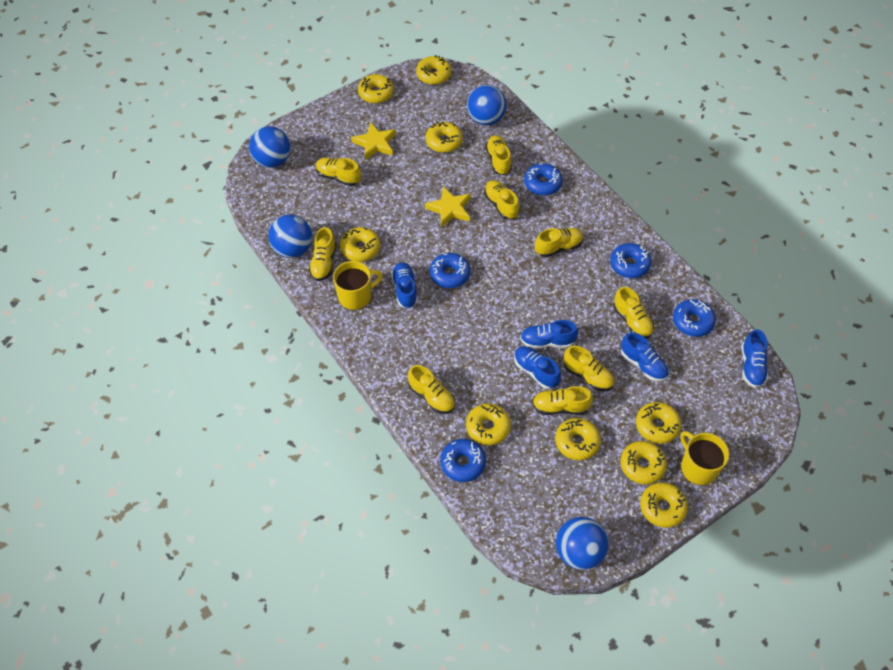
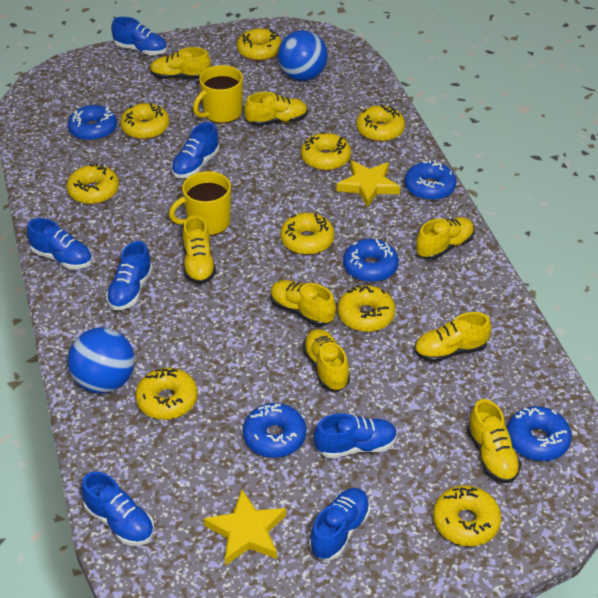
blue ball: [249,126,290,168] [268,214,312,258] [467,85,507,125] [556,517,609,570] = 4 -> [68,327,135,393] [278,30,328,81] = 2
blue shoe: [391,262,418,308] [514,346,561,389] [520,320,578,349] [621,332,668,381] [742,329,768,388] = 5 -> [27,218,92,269] [81,472,154,546] [106,241,153,310] [111,17,167,55] [171,122,219,178] [309,488,370,560] [314,413,397,458] = 7
yellow shoe: [309,227,336,281] [316,157,361,186] [408,365,455,414] [484,180,519,219] [485,135,512,175] [532,386,593,415] [535,228,583,257] [564,346,614,391] [613,287,654,339] = 9 -> [150,47,211,79] [183,216,216,284] [244,92,308,126] [271,280,336,326] [303,329,350,391] [414,312,492,363] [416,217,474,260] [467,399,521,483] = 8

